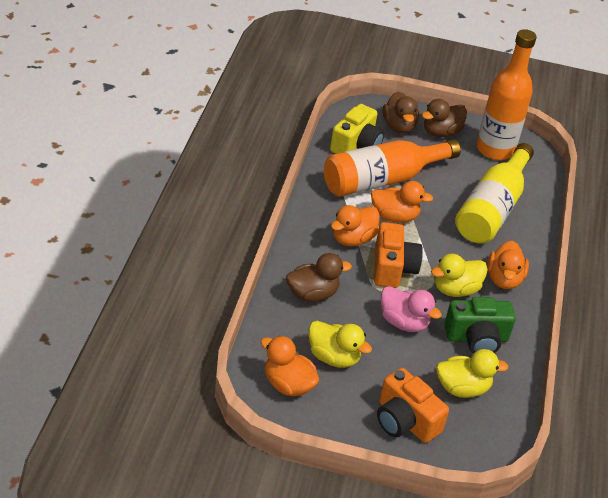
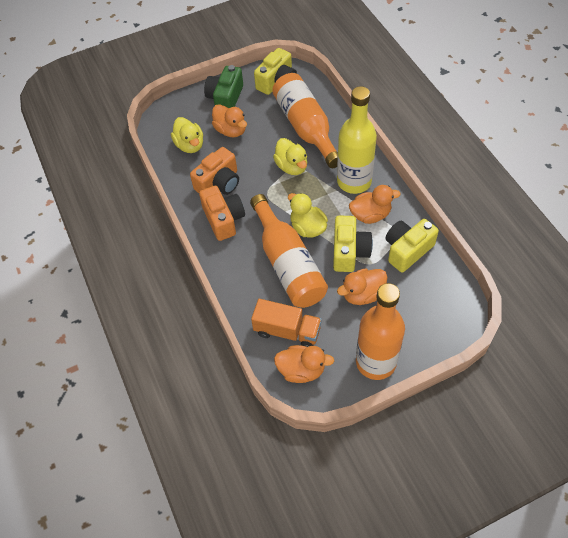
brown duck: [286,253,352,302] [383,92,419,133] [422,99,467,137] = 3 -> none = 0
orange bottle: [324,139,461,197] [476,29,537,160] = 2 -> [250,194,328,308] [272,73,338,168] [356,283,405,380] = 3
orange truck: none = 0 -> [251,299,322,347] = 1
pink duck: [381,286,442,332] = 1 -> none = 0
yellow camera: [330,104,384,154] = 1 -> [254,48,297,95] [333,216,373,272] [386,219,439,272] = 3

